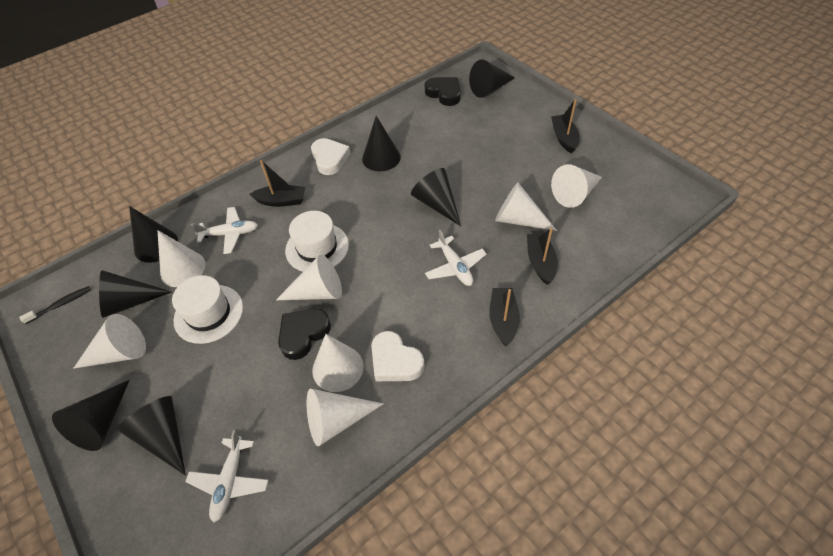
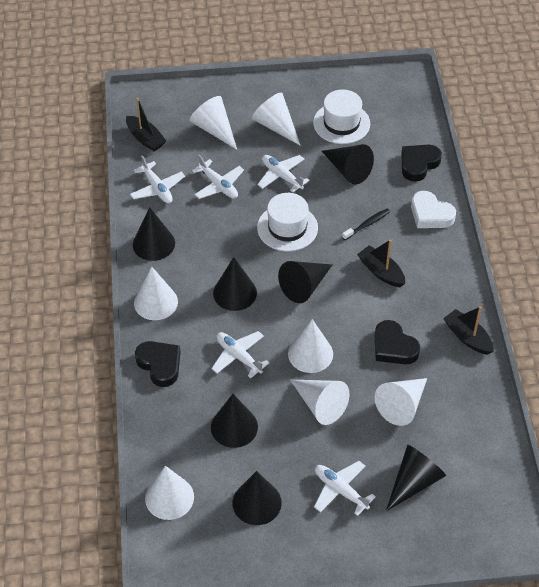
black boat: [249,160,305,207] [489,288,520,346] [527,228,558,285] [551,99,580,154] = 4 -> [126,98,166,151] [357,239,405,287] [443,306,494,355] = 3
black heart: [278,309,331,360] [424,77,461,106] = 2 -> [135,341,180,387] [374,320,420,364] [401,145,442,182] = 3
white heart: [311,138,351,175] [371,331,424,381] = 2 -> [411,191,456,228] = 1
white plane: [185,430,269,523] [191,207,258,254] [425,230,487,286] = 3 -> [130,155,185,204] [192,155,244,199] [211,331,269,378] [257,155,310,193] [314,461,376,516] = 5

